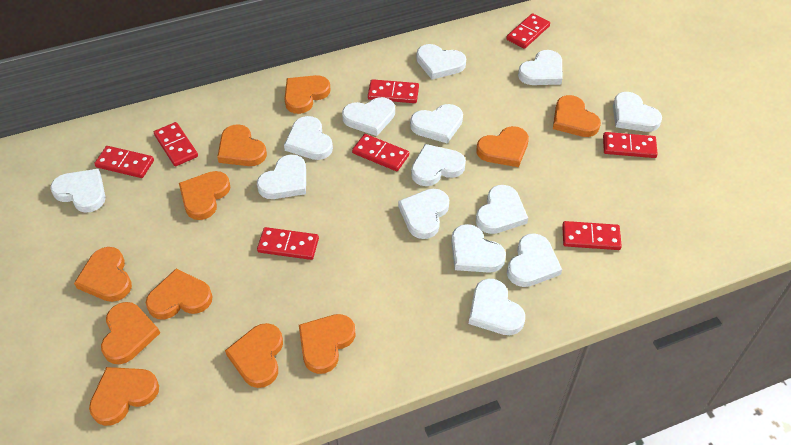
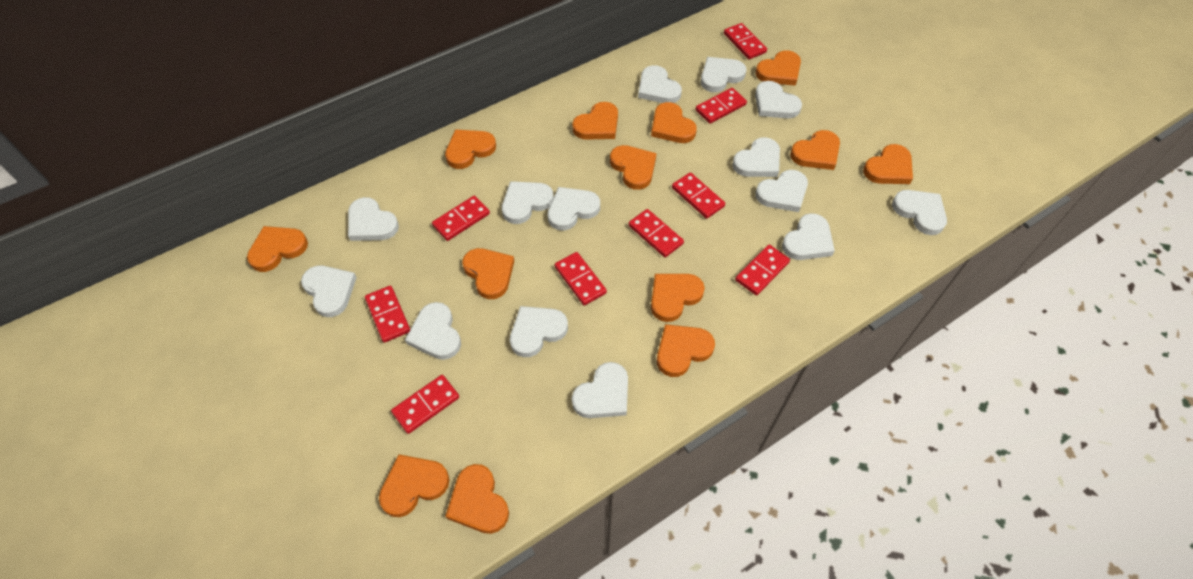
orange heart: [74,247,132,302] [89,367,159,426] [101,302,160,364] [146,268,213,319] [179,171,230,220] [217,124,267,166] [225,323,283,388] [285,75,331,114] [299,314,356,374] [476,126,529,167] [553,95,601,137] = 11 -> [247,226,308,272] [379,454,450,517] [445,129,496,169] [446,464,509,534] [462,248,514,299] [572,102,618,140] [610,145,656,190] [651,102,697,143] [651,274,705,322] [657,324,715,377] [755,50,801,86] [790,130,840,170] [863,144,913,184] = 13
red domino: [94,146,154,178] [154,122,198,166] [257,227,319,260] [352,134,409,171] [368,79,419,103] [506,13,550,49] [562,221,622,250] [603,132,658,158] = 8 -> [365,286,410,343] [391,375,459,434] [432,196,490,241] [555,252,607,305] [629,209,684,257] [672,172,725,219] [695,88,747,124] [724,23,767,59] [735,245,790,295] = 9

